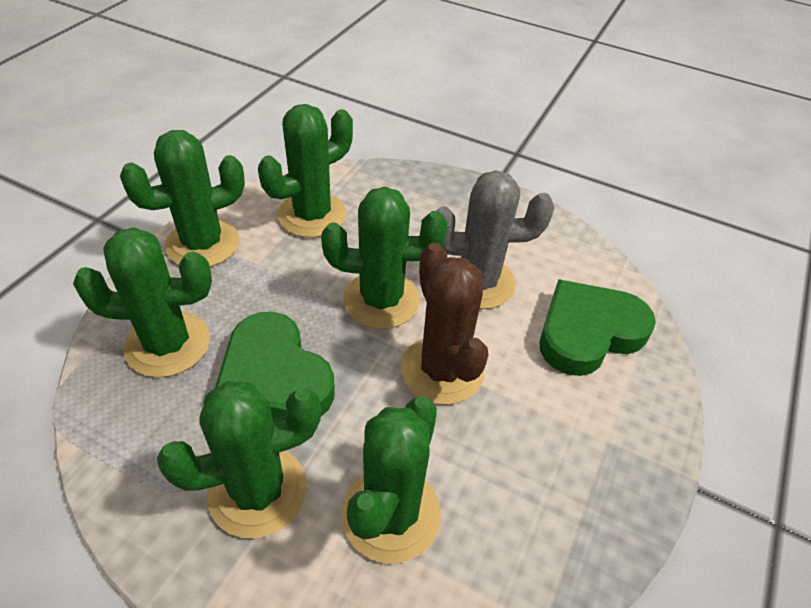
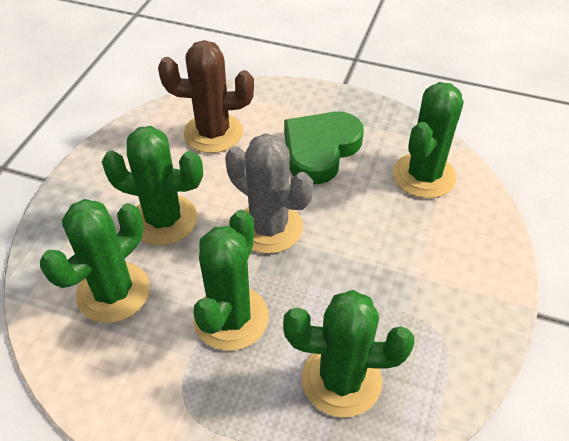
green cactus: [73,227,212,378] [120,130,245,267] [157,381,321,538] [258,104,353,238] [321,187,447,329] [341,396,441,564] = 6 -> [40,199,150,323] [102,126,203,245] [193,209,269,351] [283,290,414,417] [393,82,464,198] = 5
green heart: [215,312,335,419] [539,279,656,376] = 2 -> [284,112,364,184] = 1

